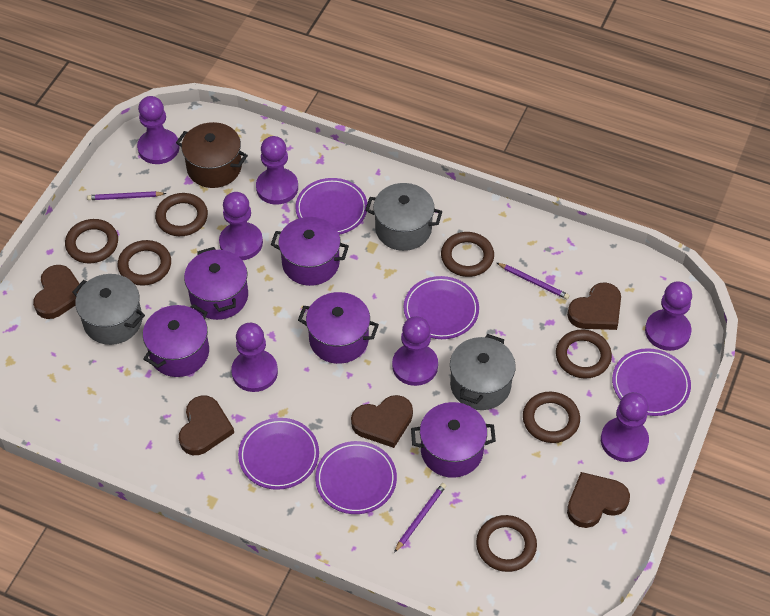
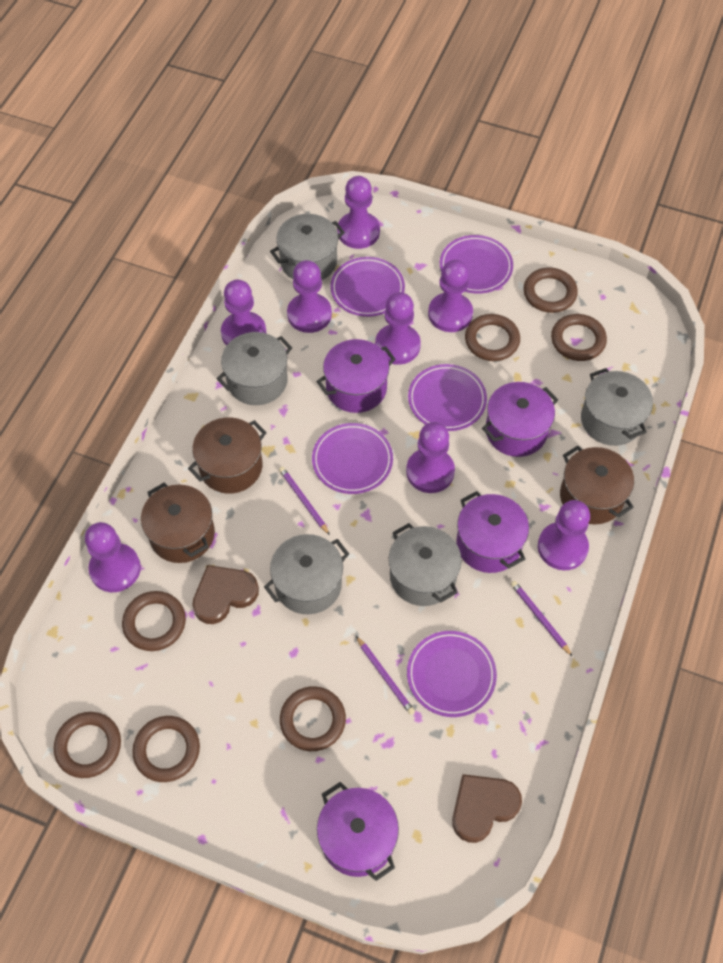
brown heart: [33,265,80,319] [179,396,234,455] [351,395,413,448] [567,282,621,330] [567,472,630,528] = 5 -> [192,565,259,624] [452,774,522,843] = 2
brown pot: [176,122,248,188] = 1 -> [141,483,215,563] [188,417,267,494] [560,446,634,525] = 3
grey pot: [72,274,145,345] [365,183,442,251] [450,334,516,410] = 3 -> [216,332,293,405] [264,534,349,614] [270,214,345,280] [389,523,462,606] [581,368,653,446] = 5
purple pawn: [137,96,180,164] [219,192,263,260] [231,323,278,392] [256,136,298,205] [392,316,438,386] [601,392,649,462] [645,281,692,351] = 7 -> [85,522,141,592] [221,280,266,346] [287,260,332,333] [337,176,380,249] [375,292,421,365] [406,422,455,493] [428,260,473,332] [538,500,590,570] = 8
purple pot: [143,304,209,377] [184,247,248,320] [271,217,349,286] [298,292,379,364] [411,402,496,478] = 5 -> [316,339,396,413] [317,782,399,881] [456,491,529,573] [482,382,558,457] = 4

